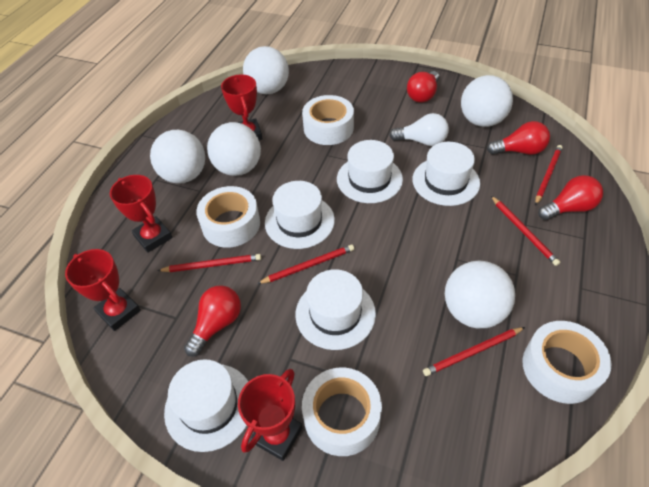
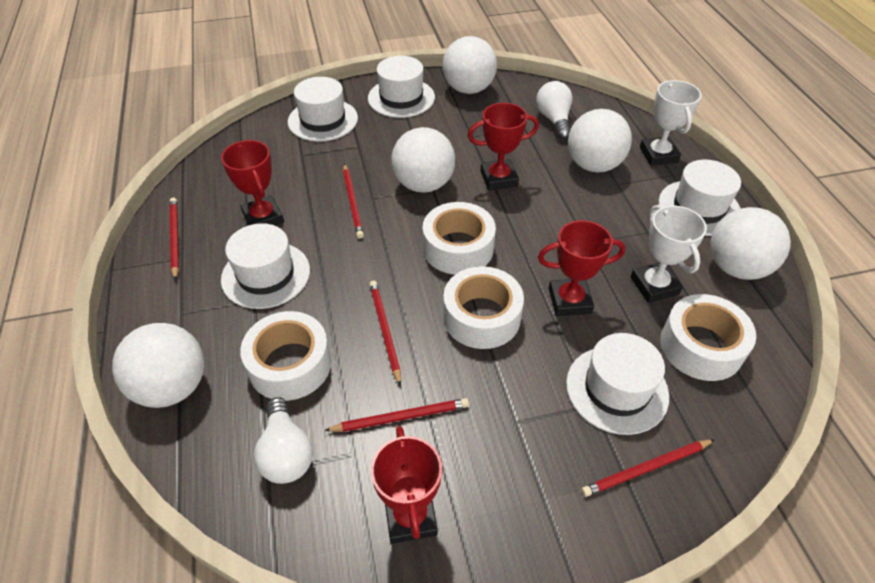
red light bulb: [184,285,241,357] [407,71,439,102] [487,121,550,155] [538,175,603,220] = 4 -> none = 0
white light bulb: [389,113,449,146] = 1 -> [254,397,313,484] [536,81,572,139] = 2
white trophy: none = 0 -> [630,205,707,303] [640,80,702,166] = 2

